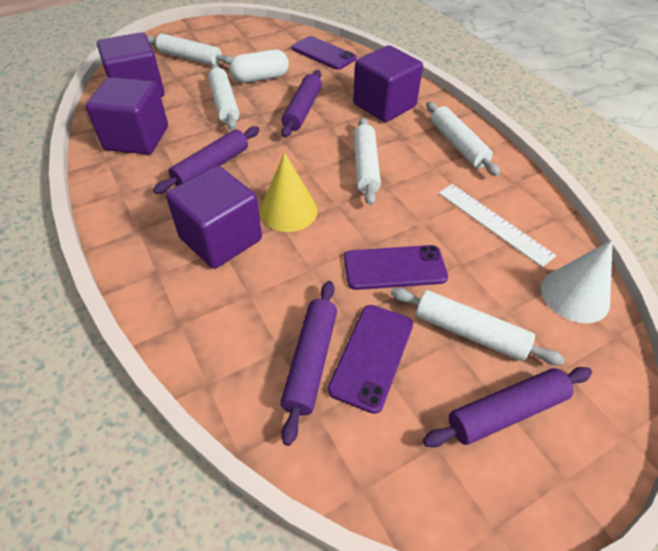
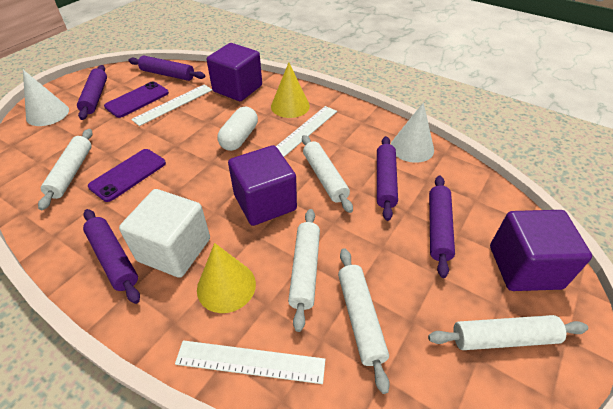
purple cube: [86,77,168,154] [97,32,165,97] [166,166,262,269] [353,45,423,122] = 4 -> [207,43,262,101] [228,145,297,226] [490,210,592,291] = 3
purple phone: [292,36,356,70] [328,305,413,414] [344,245,448,290] = 3 -> [88,149,166,202] [104,81,169,118] = 2
purple rolling pin: [153,126,259,194] [280,281,337,446] [281,70,322,138] [423,367,592,448] = 4 -> [77,65,107,120] [83,209,140,304] [128,56,205,81] [377,136,398,221] [429,176,455,278] = 5
white cone: [541,239,613,323] = 1 -> [23,70,69,126] [391,102,434,163] = 2
white cube: none = 0 -> [119,189,210,278] = 1
white ruler: [439,184,556,267] = 1 -> [131,85,212,126] [175,340,325,384] [276,106,337,157] = 3
yellow cone: [259,152,318,232] = 1 -> [197,243,256,313] [271,62,310,118] = 2

